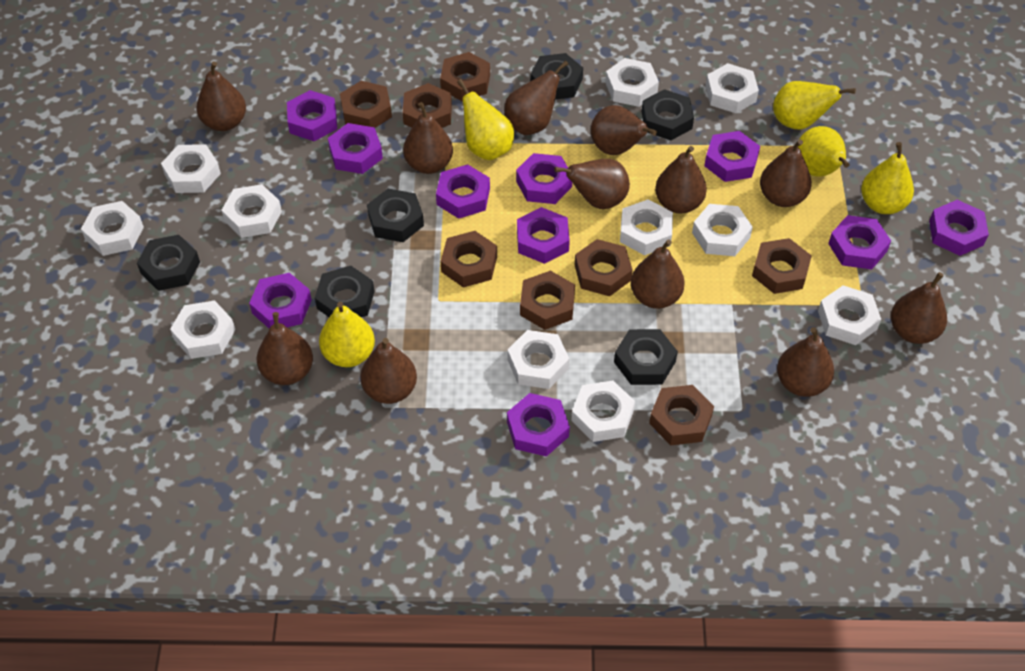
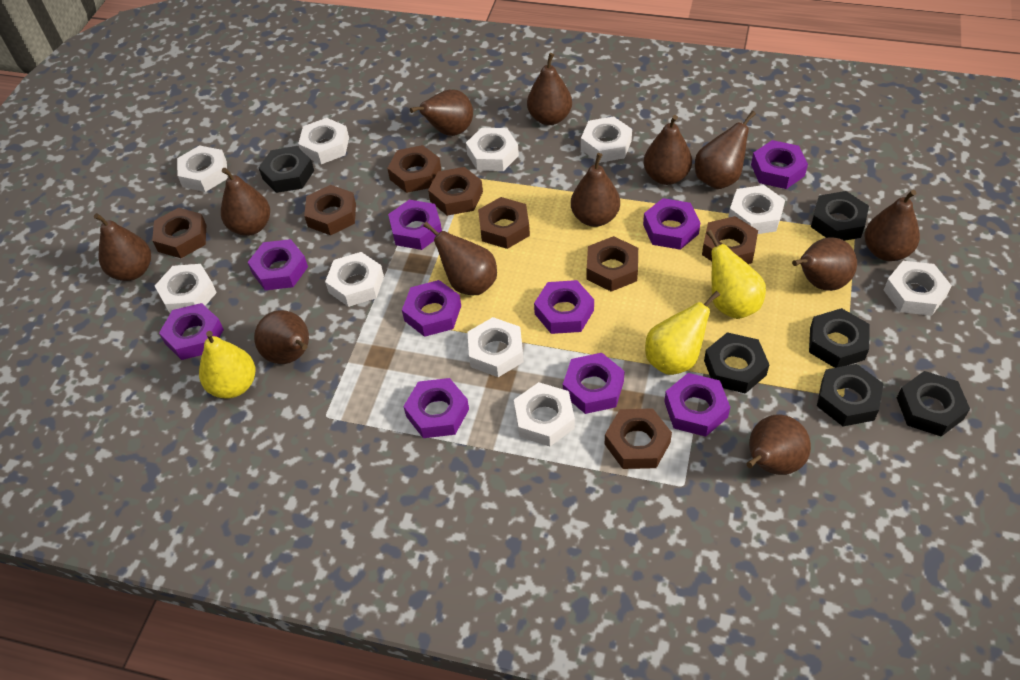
white nut: [81,201,144,256] [161,144,221,193] [170,301,235,359] [221,184,282,238] [508,330,569,389] [571,381,635,442] [605,58,659,107] [620,199,673,255] [692,204,753,256] [705,63,759,113] [818,285,881,345] = 11 -> [155,264,217,313] [177,145,228,192] [298,118,349,164] [325,252,384,307] [466,128,519,171] [467,317,524,377] [514,382,575,446] [581,116,632,163] [728,185,785,234] [884,261,952,316] = 10
yellow pear: [319,302,375,367] [457,79,514,160] [773,81,856,130] [798,126,850,176] [861,142,914,214] = 5 -> [199,331,255,399] [645,291,720,375] [706,230,766,319] = 3

